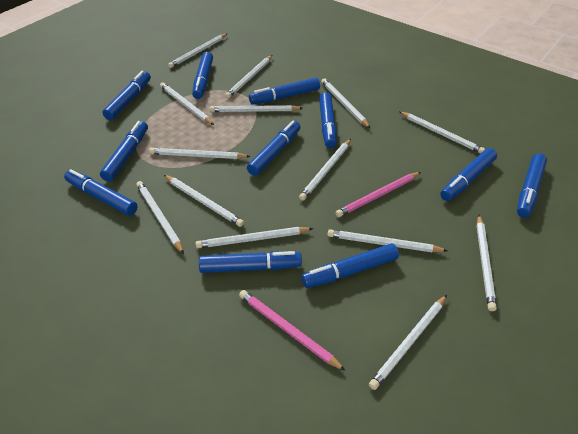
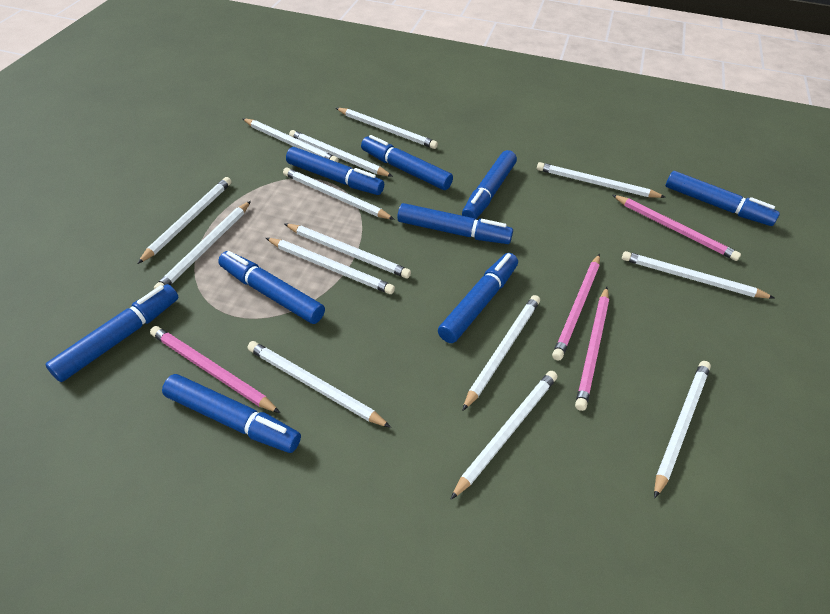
blue marker: [64,169,137,216] [100,121,148,182] [103,71,151,120] [192,52,213,99] [199,251,302,273] [247,121,300,176] [249,78,320,105] [301,243,399,288] [319,92,337,148] [440,148,497,201] [517,154,547,218] = 11 -> [45,284,179,382] [162,374,301,453] [218,251,325,324] [286,147,384,195] [361,135,453,190] [397,203,513,244] [438,253,518,343] [462,150,517,220] [666,171,780,226] = 9
pink pencil: [239,290,345,371] [335,172,421,217] = 2 -> [150,326,280,413] [552,254,600,361] [575,287,609,411] [612,195,741,261] = 4

